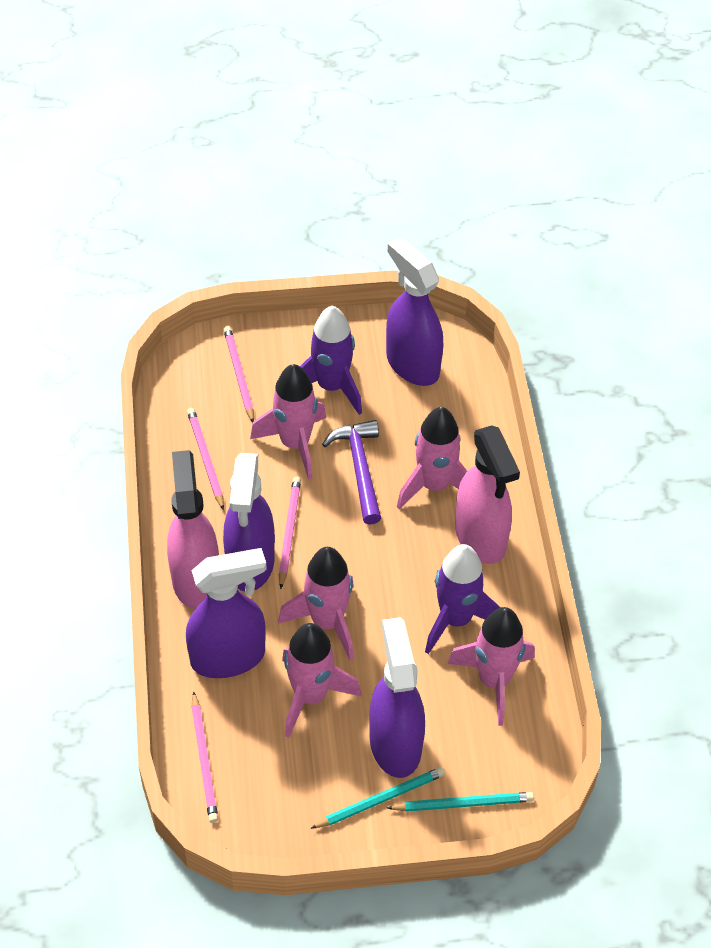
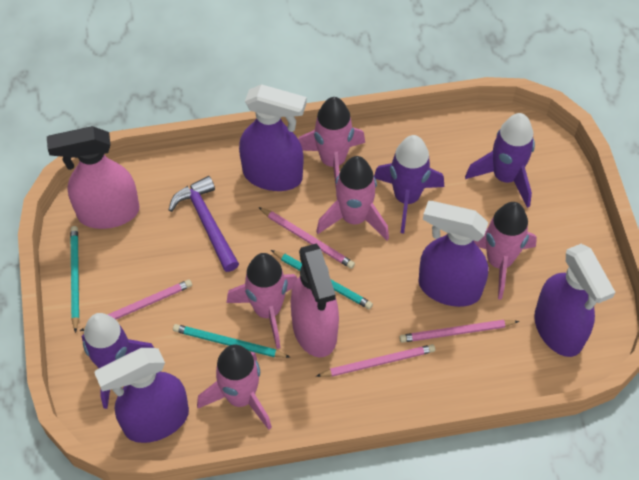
purple rocket: [300,306,362,415] [425,544,501,654] = 2 -> [81,313,154,409] [374,135,444,234] [465,113,535,208] = 3
turquoise pencil: [310,767,445,829] [387,792,534,812] = 2 -> [70,226,79,333] [173,324,290,358] [271,250,373,310] = 3

